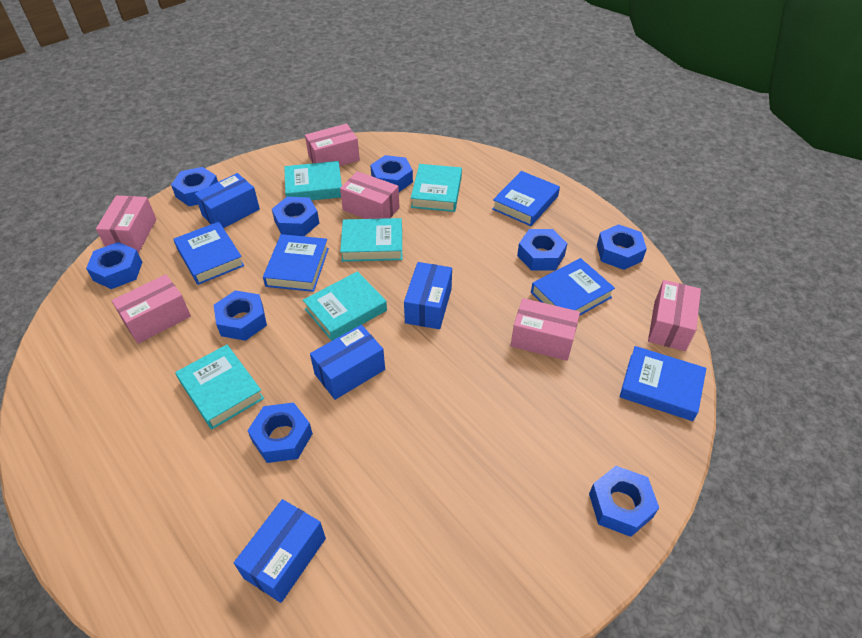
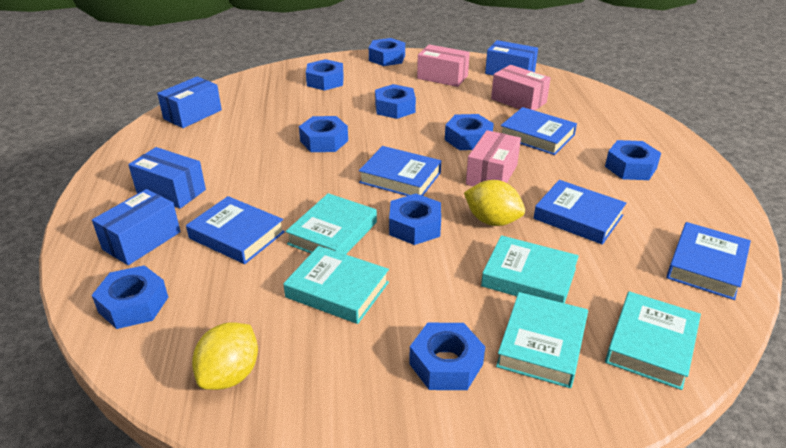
pink box: [96,195,156,253] [112,274,191,344] [305,124,360,166] [340,171,399,219] [511,298,580,361] [648,280,701,351] = 6 -> [417,45,470,87] [466,130,521,186] [491,65,551,111] = 3
yellow lemon: none = 0 -> [192,322,258,390] [464,180,525,226] = 2

